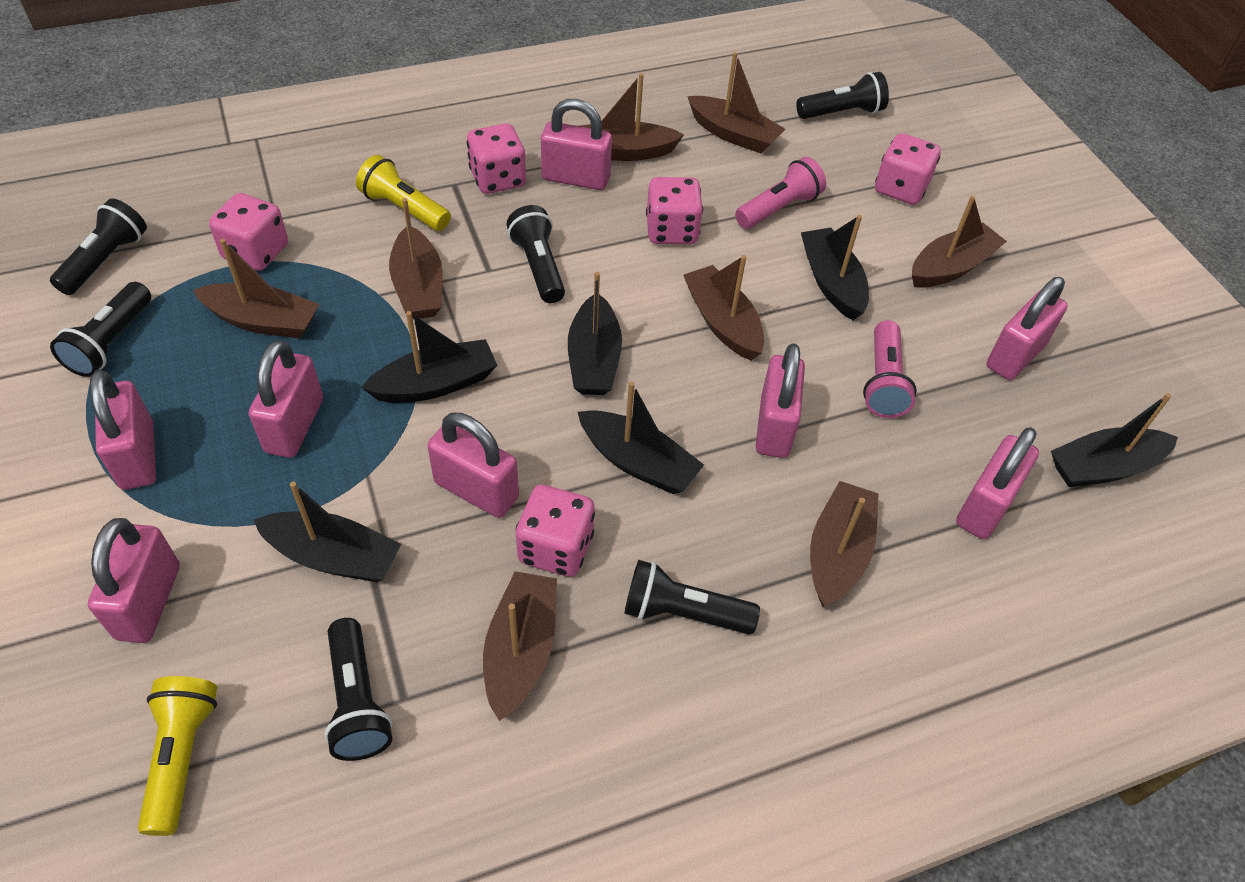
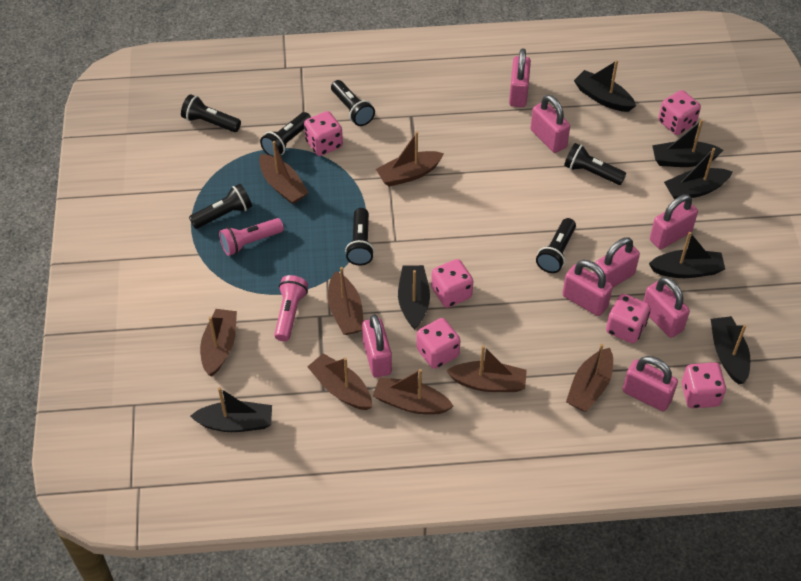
black boat: [254,482,401,582] [361,311,497,403] [568,272,622,395] [578,382,704,494] [801,215,869,320] [1051,393,1178,487] = 6 -> [190,387,272,432] [398,265,430,330] [574,60,636,112] [649,232,725,278] [652,120,724,167] [664,148,733,199] [711,316,750,384] = 7
black flashlight: [50,198,147,295] [50,282,151,377] [324,618,393,761] [507,205,565,303] [624,560,760,635] [796,72,889,119] = 6 -> [181,94,241,132] [189,184,252,229] [260,112,311,157] [331,80,375,126] [345,208,374,266] [536,218,576,273] [564,143,626,185] = 7
pink dice: [209,193,288,271] [467,124,526,194] [516,485,595,577] [646,177,703,244] [875,133,941,205] = 5 -> [304,111,343,156] [416,318,461,369] [431,259,473,308] [606,294,650,343] [658,90,701,135] [681,362,726,408] = 6
yellow flashlight: [138,676,217,836] [356,155,451,231] = 2 -> none = 0

